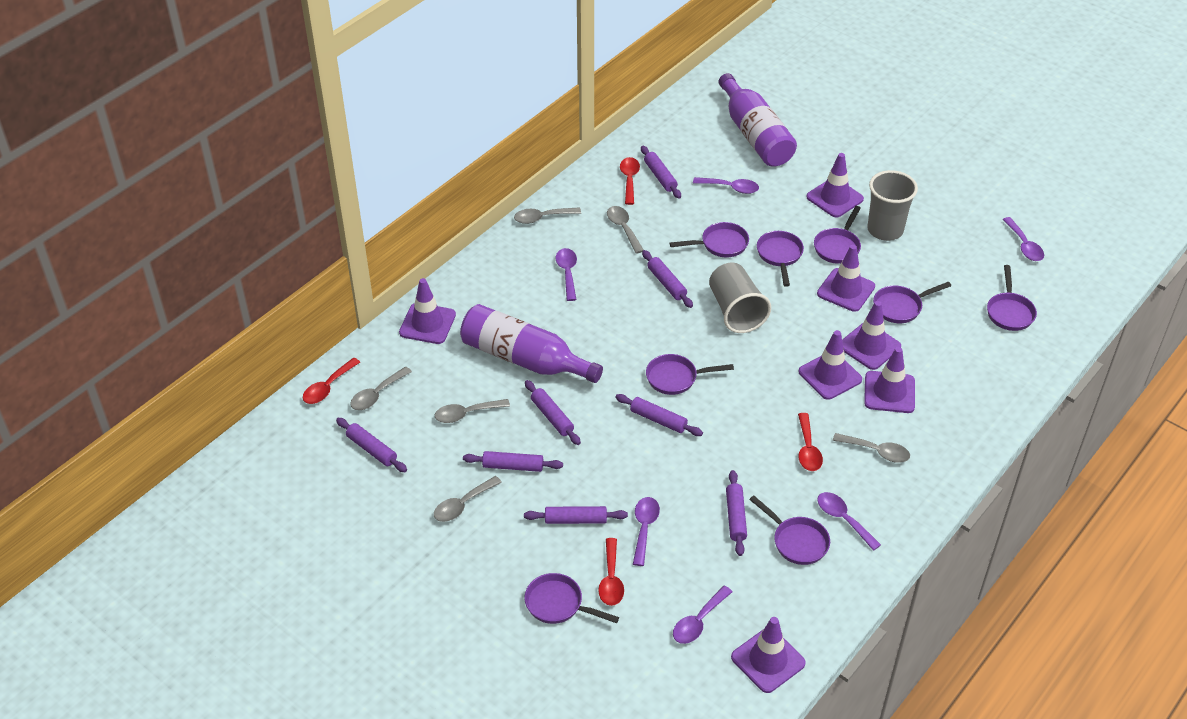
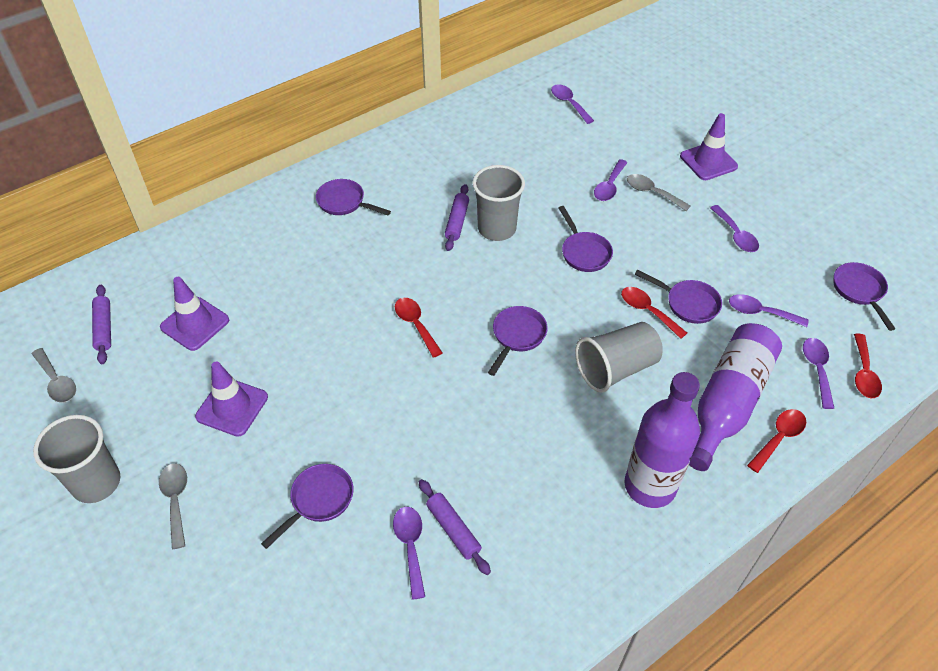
grey cup: [709,263,771,333] [867,170,918,241] = 2 -> [33,415,120,503] [472,165,525,241] [575,322,663,393] = 3
grey spoon: [350,366,412,410] [434,476,502,522] [435,399,510,423] [514,207,581,224] [607,206,644,254] [833,433,910,463] = 6 -> [32,348,76,403] [159,464,187,549] [627,174,690,211] = 3
purple pan: [525,573,619,624] [646,354,734,395] [670,222,749,257] [749,496,830,565] [757,231,804,287] [814,206,861,264] [873,282,951,323] [987,265,1037,331] = 8 -> [261,464,354,549] [316,179,391,216] [488,306,548,376] [559,206,613,272] [635,270,722,324] [834,262,895,331] = 6
purple rolling pin: [336,418,407,472] [463,451,563,472] [524,506,628,524] [525,380,581,445] [615,394,703,436] [641,146,681,199] [642,250,693,308] [726,470,747,556] = 8 -> [92,285,111,364] [419,479,491,575] [445,184,469,251] = 3
purple traffic cone: [399,278,456,344] [731,617,806,693] [799,330,862,400] [806,153,864,218] [817,245,875,312] [842,301,901,370] [864,347,915,413] = 7 -> [160,277,229,351] [195,362,268,437] [680,113,738,180] = 3

